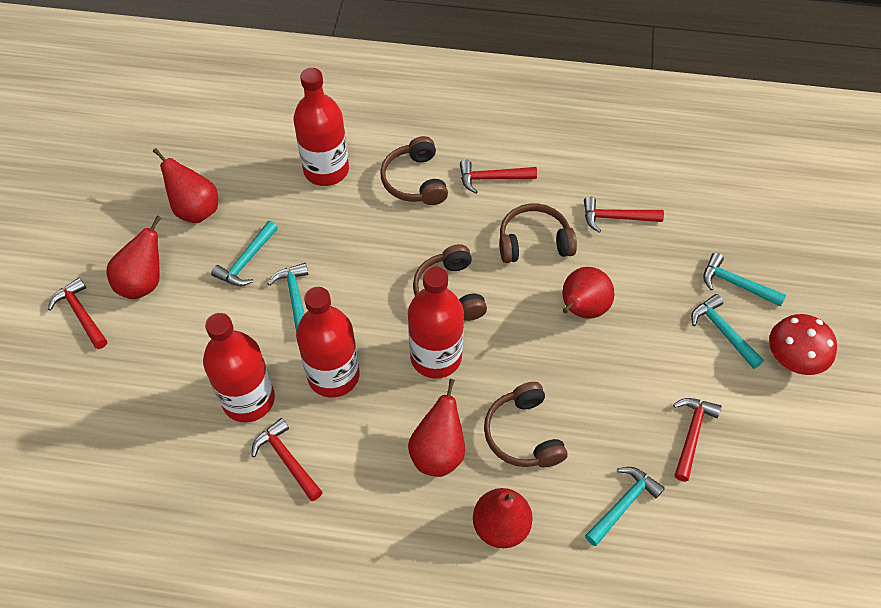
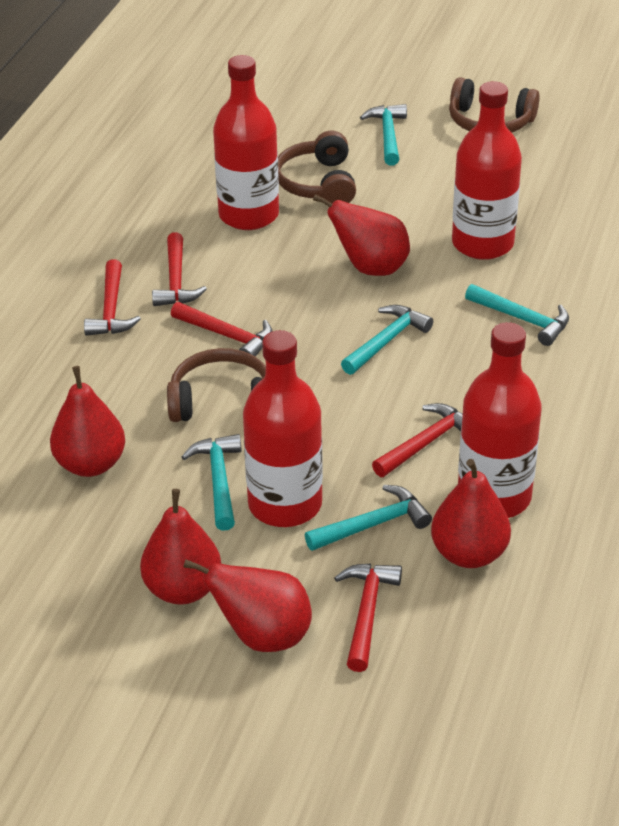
brown headphones: [380,136,448,205] [413,244,487,321] [484,382,567,468] [499,204,577,263] = 4 -> [167,348,266,422] [278,130,356,203] [449,77,540,133] = 3
red mushroom: [769,314,837,375] = 1 -> none = 0

